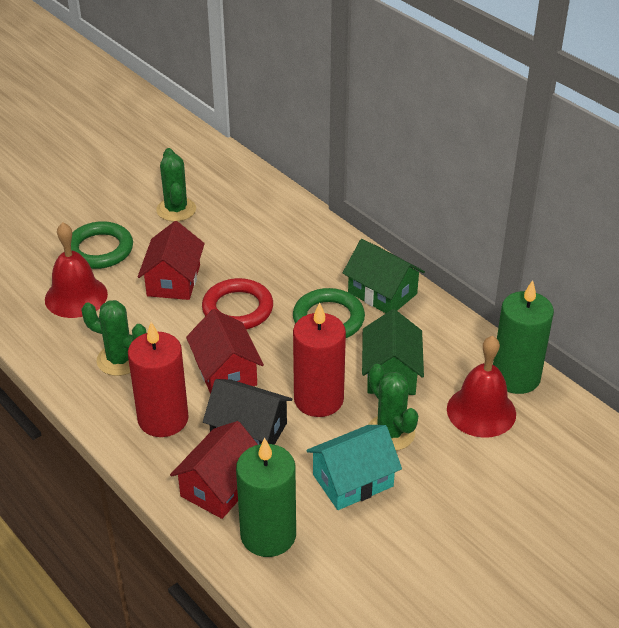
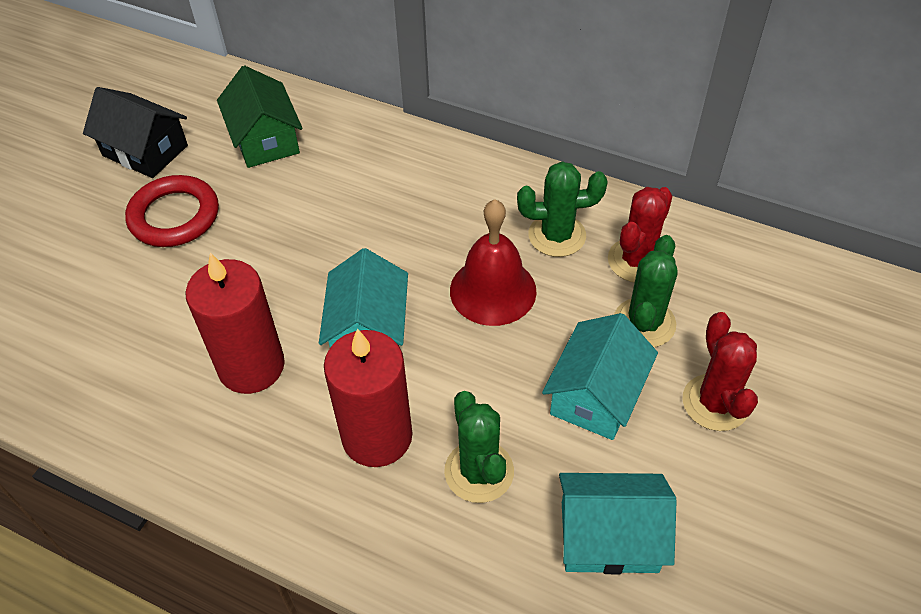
green candle: [236,438,296,557] [493,280,554,394] = 2 -> none = 0
green house: [343,239,425,313] [362,309,424,395] = 2 -> [217,66,302,168] = 1
green ring: [71,221,133,269] [293,288,365,338] = 2 -> none = 0
red bell: [45,222,108,318] [447,336,516,438] = 2 -> [450,199,537,326] = 1
red cactus: none = 0 -> [608,187,672,283] [682,312,758,431] = 2
red house: [138,221,205,300] [170,421,258,519] [186,309,264,394] = 3 -> none = 0
turquoise house: [306,425,402,510] = 1 -> [319,248,408,347] [542,313,658,440] [559,473,677,574] = 3

